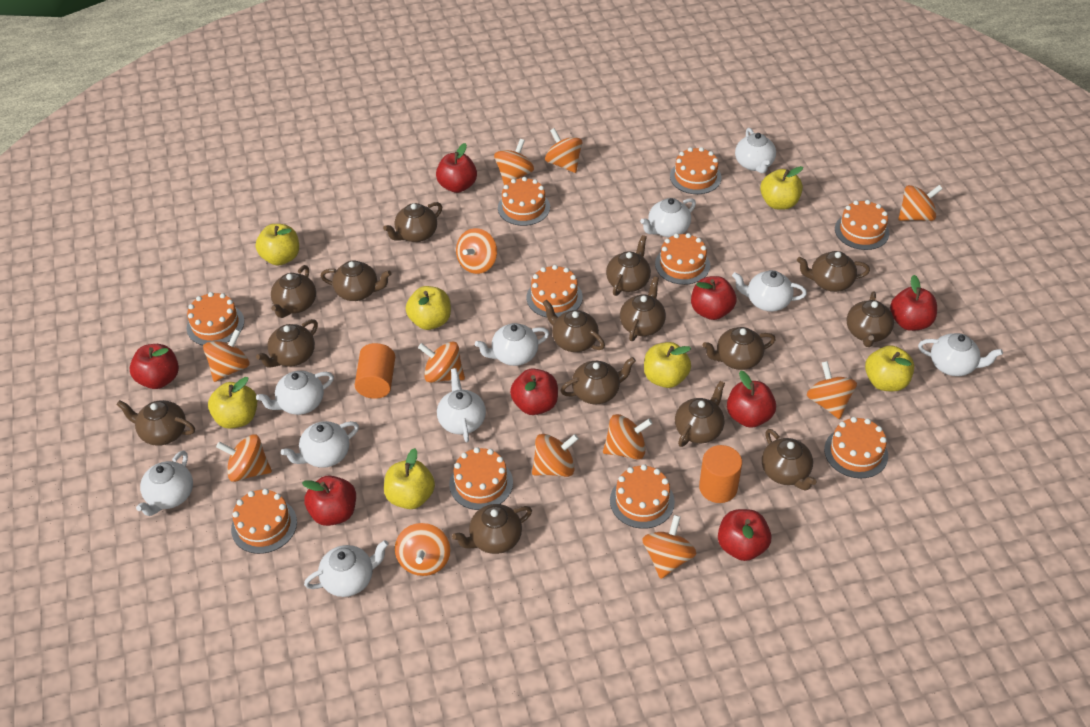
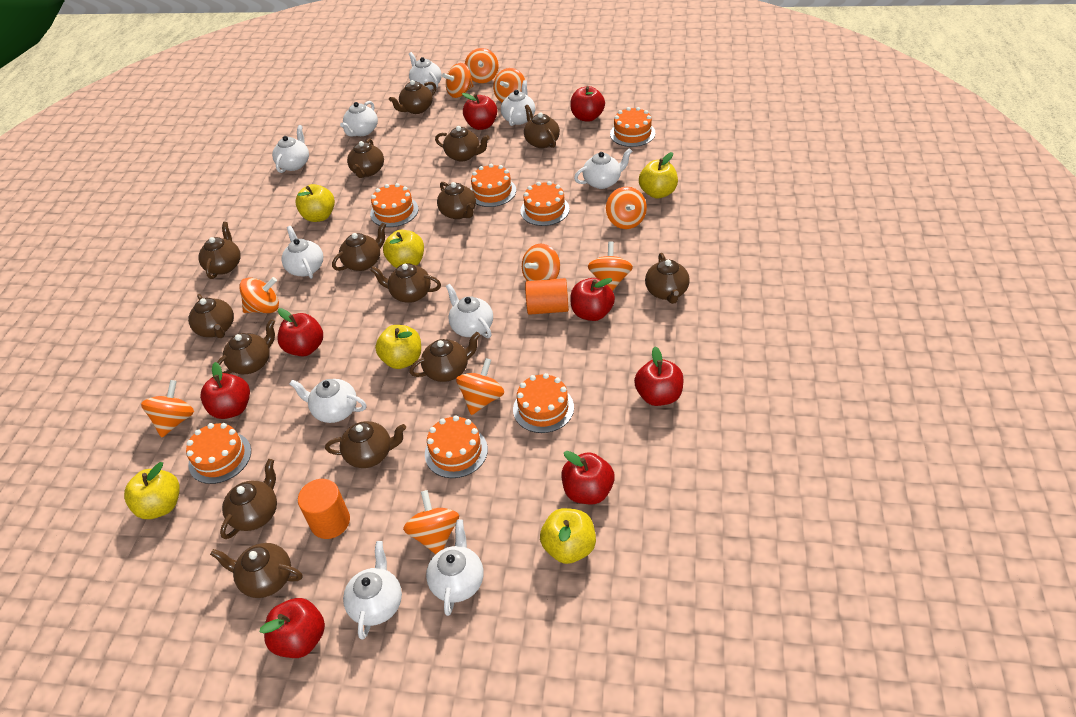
orange cake: [187,292,244,345] [231,489,297,554] [449,447,513,510] [498,177,550,226] [527,265,583,317] [610,464,675,529] [655,233,710,285] [670,147,721,194] [824,417,888,478] [835,200,889,250] = 10 -> [186,423,251,484] [370,183,418,227] [425,415,488,478] [470,164,516,207] [513,373,574,433] [520,181,570,226] [610,107,655,147] = 7
orange spinning top: [203,329,250,382] [216,434,272,482] [395,523,450,576] [418,341,465,383] [456,228,497,274] [494,139,534,185] [532,434,579,477] [545,128,582,173] [603,414,653,460] [642,515,696,579] [807,361,857,419] [898,185,943,221] = 12 -> [141,380,194,438] [239,277,279,313] [403,490,459,554] [442,63,474,98] [456,358,504,415] [465,48,498,83] [493,68,525,102] [522,244,560,281] [588,241,633,291] [606,187,647,229] = 10
yellow apple: [208,377,257,429] [256,224,299,266] [384,448,435,509] [406,286,451,330] [644,342,691,388] [760,166,803,210] [865,345,914,391] = 7 -> [124,462,180,519] [295,184,335,222] [375,325,421,369] [383,230,424,268] [540,508,596,564] [639,152,678,199] = 6

